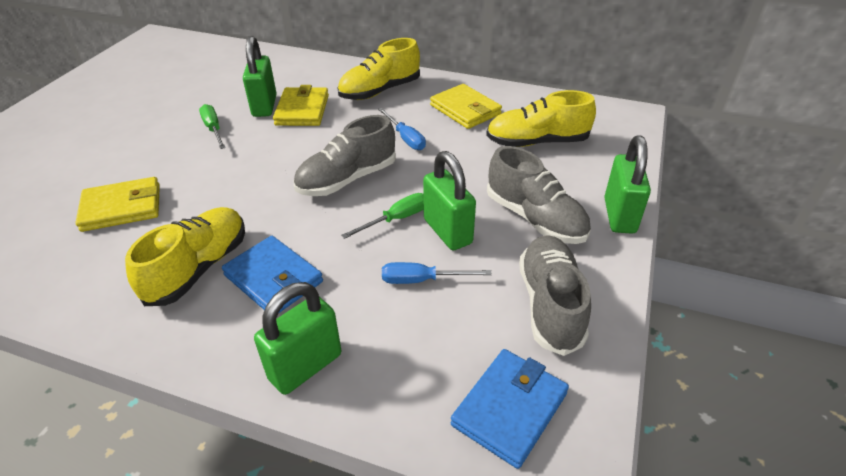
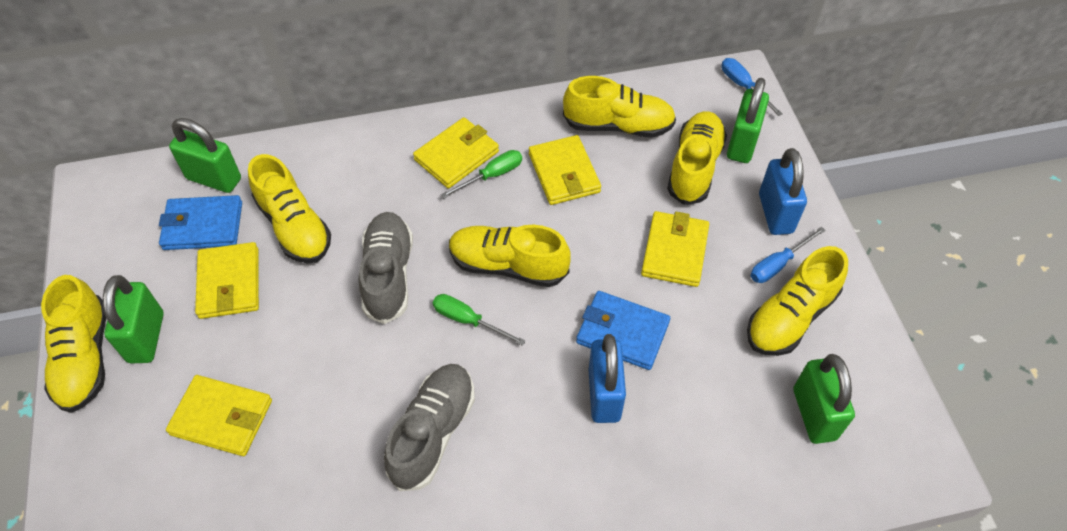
blue padlock: none = 0 -> [589,334,626,423] [759,148,807,235] = 2
grey shoe: [293,115,396,196] [487,146,591,244] [519,235,591,356] = 3 -> [359,212,413,324] [384,364,475,491] = 2
yellow shoe: [125,207,245,306] [337,38,420,100] [486,90,596,147] = 3 -> [41,275,106,413] [248,154,331,264] [449,225,571,287] [563,76,676,138] [667,111,727,205] [747,246,848,356] = 6
yellow wallet: [75,177,160,232] [273,85,329,126] [430,84,502,129] = 3 -> [166,375,272,456] [195,242,259,319] [413,117,499,189] [529,135,601,205] [641,211,709,287] = 5

